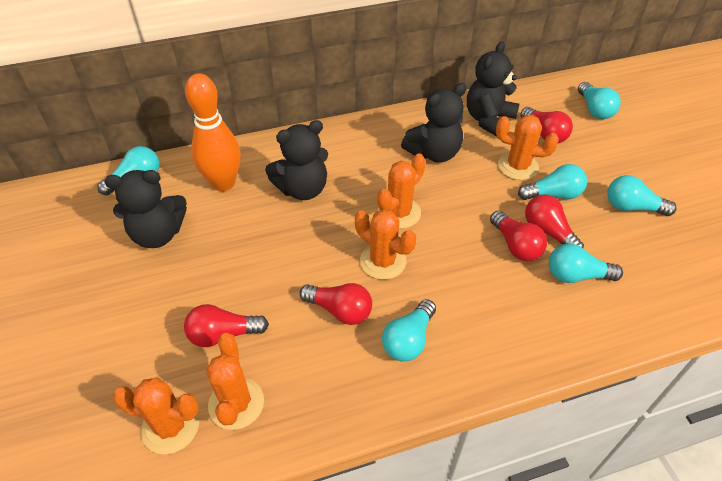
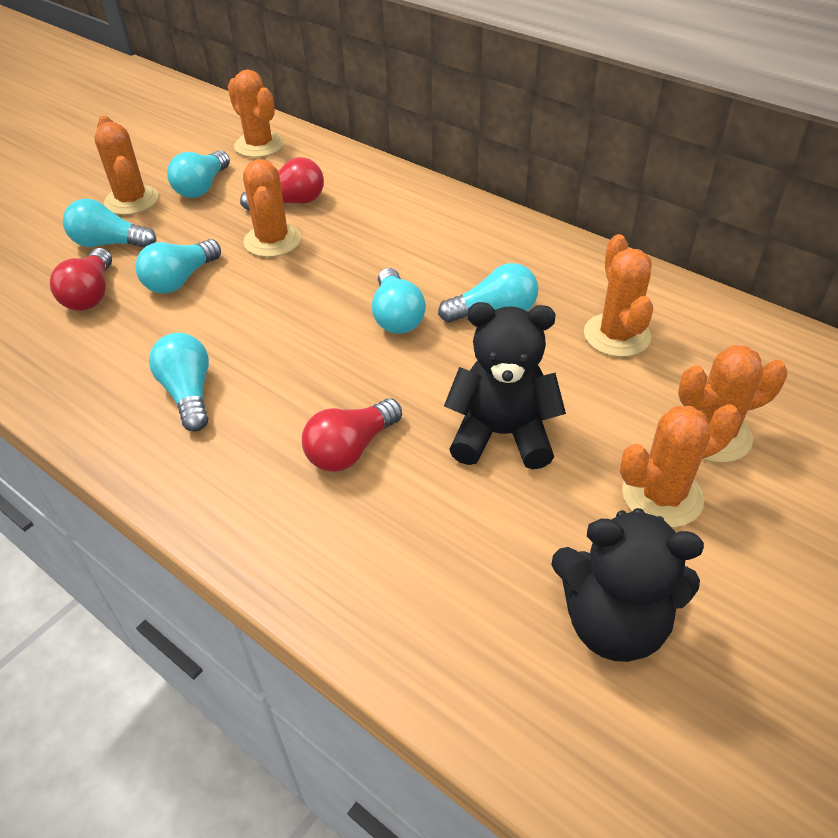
black teddy bear: [105,170,187,248] [265,120,328,200] [401,83,467,163] [467,41,519,136] = 4 -> [444,302,566,470] [551,508,704,662] = 2
orange bowling pin: [185,73,241,191] = 1 -> none = 0
orange cactus: [113,377,199,454] [206,333,264,430] [355,209,416,280] [377,153,426,229] [496,115,559,180] = 5 -> [94,116,159,215] [228,70,284,158] [243,159,301,257] [584,234,653,357] [620,404,740,528] [678,345,787,463] = 6
red light bulb: [184,304,269,347] [299,283,372,325] [490,210,547,261] [521,107,573,143] [525,194,584,248] = 5 -> [50,248,112,311] [240,157,324,211] [302,398,402,472] = 3

